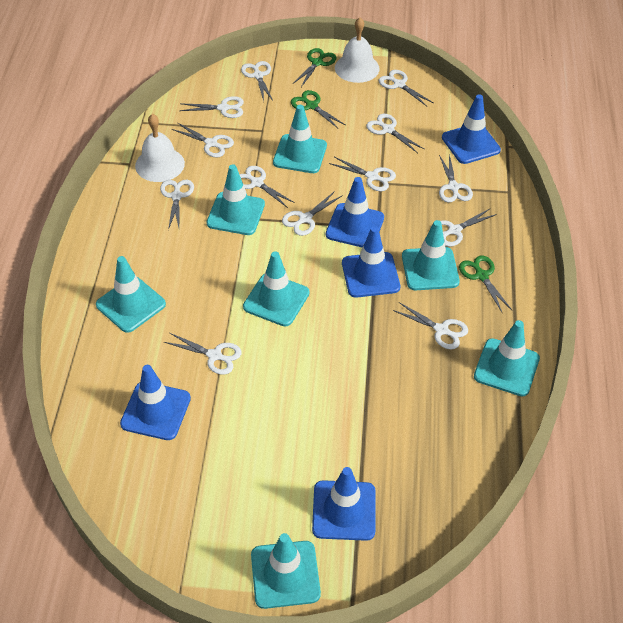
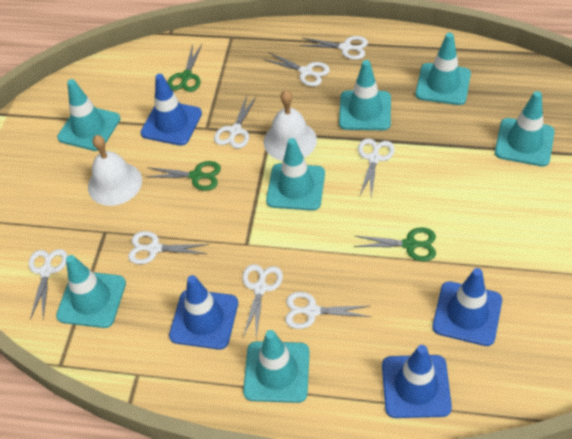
blue traffic cone: [120,365,191,440] [312,467,376,541] [326,177,384,247] [342,226,400,298] [442,94,501,164] = 5 -> [141,74,202,146] [169,275,238,350] [382,345,452,418] [432,268,502,346] = 4
white scissors: [160,180,194,230] [164,333,242,375] [172,123,234,158] [179,96,244,118] [239,166,295,208] [241,61,273,101] [282,191,343,236] [329,157,396,191] [367,114,425,153] [379,70,433,106] [393,302,468,349] [430,209,497,247] [439,154,473,203] = 13 -> [29,249,68,320] [128,231,209,264] [214,95,257,149] [242,264,283,337] [264,53,330,87] [285,292,371,329] [300,36,368,60] [358,138,395,197] = 8

